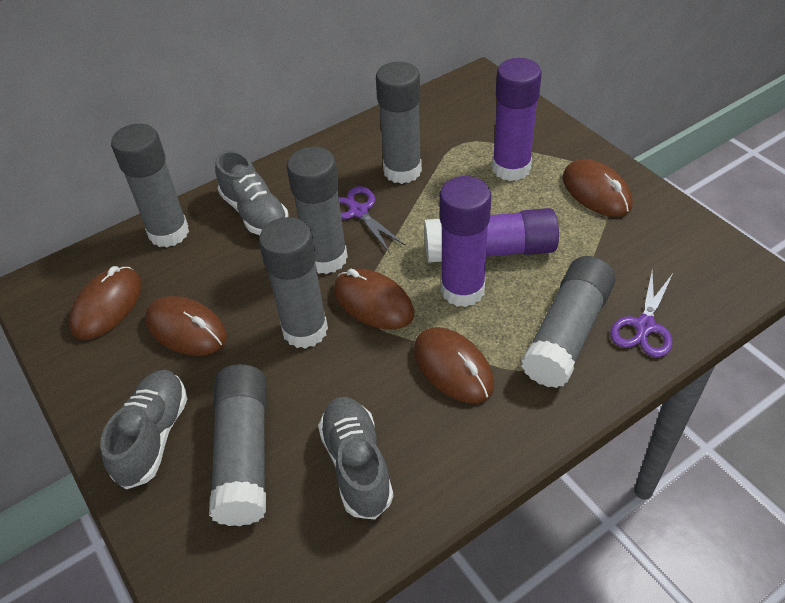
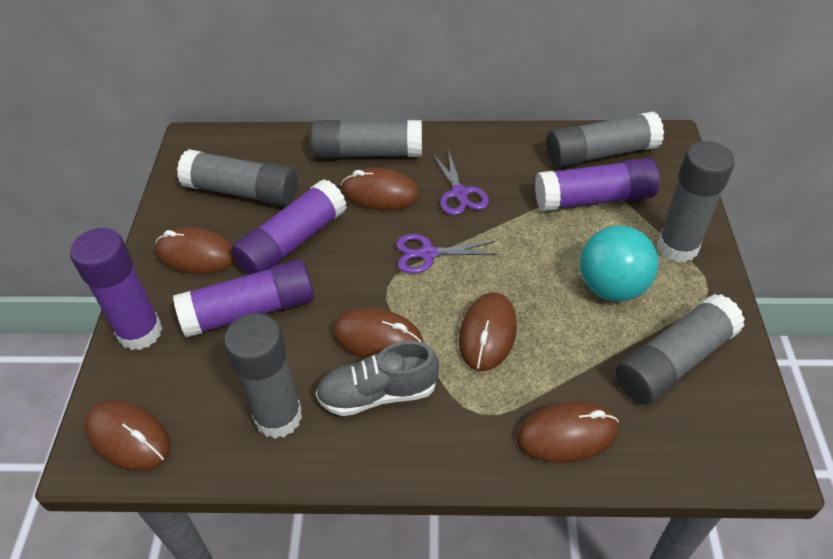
brown mouse: [69,266,142,340] [145,296,227,356] [334,269,415,330] [414,327,494,403] [563,159,633,217] = 5 -> [84,400,171,471] [155,227,235,274] [332,308,424,358] [341,168,420,210] [459,292,517,371] [516,401,619,463] = 6
grey shoe: [100,370,187,489] [215,150,288,235] [318,397,393,520] = 3 -> [316,341,439,416] = 1
purple glue stick: [424,208,559,263] [439,176,491,307] [492,58,542,181] = 3 -> [70,228,163,350] [173,259,314,338] [231,179,347,275] [535,158,660,211] = 4
turquoise ball: none = 0 -> [580,225,659,301] = 1

